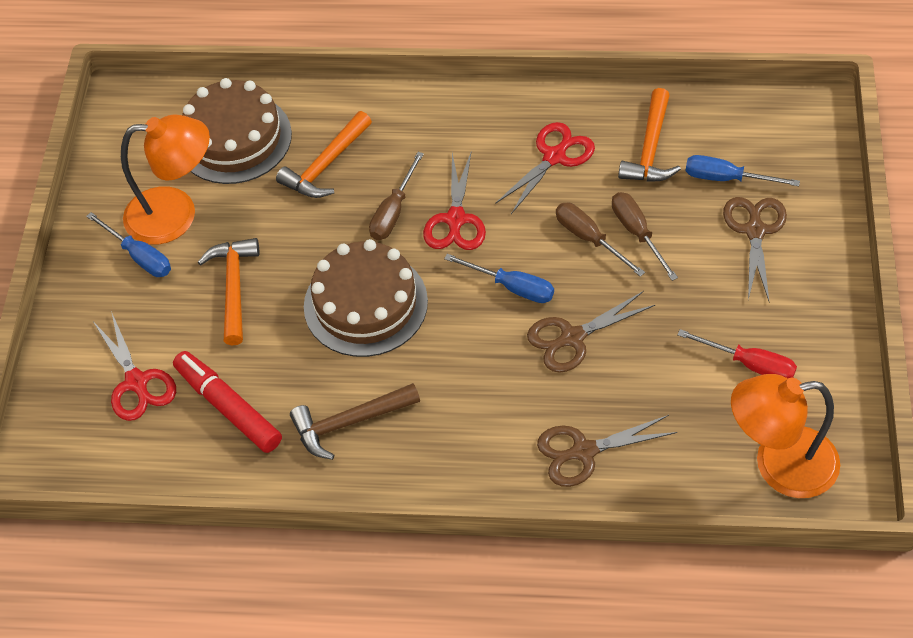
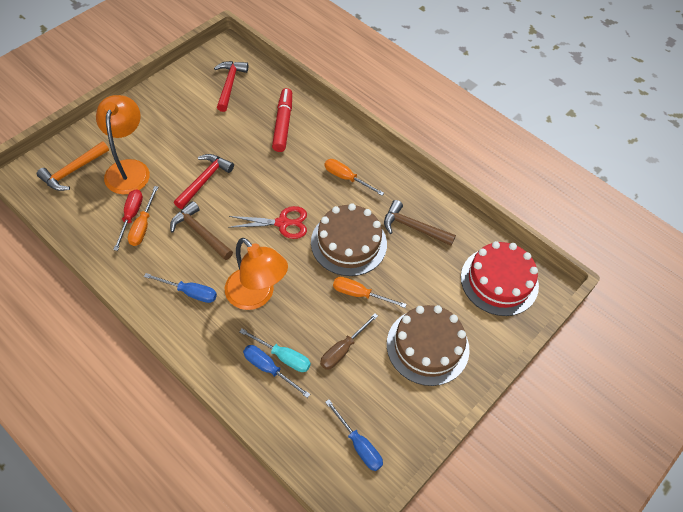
brown hammer: [290,383,420,460] = 1 -> [170,201,233,260] [384,200,456,246] = 2
brown scissors: [527,291,655,373] [537,415,677,487] [723,197,787,301] = 3 -> none = 0
brown screwdriver: [369,152,424,240] [556,203,645,277] [612,192,678,281] = 3 -> [320,313,378,370] = 1
orange hammer: [197,238,259,345] [276,111,372,198] [618,88,681,182] = 3 -> [37,141,109,191] = 1
orange screwdriver: none = 0 -> [128,186,158,246] [325,159,384,196] [333,277,407,308] = 3
red cake: none = 0 -> [461,241,539,316] = 1
red hammer: none = 0 -> [174,154,234,209] [214,61,248,112] = 2
red scissors: [92,311,176,421] [423,151,486,250] [495,122,595,214] = 3 -> [228,206,307,239] = 1
turquoise screwdriver: none = 0 -> [239,329,311,372] = 1

